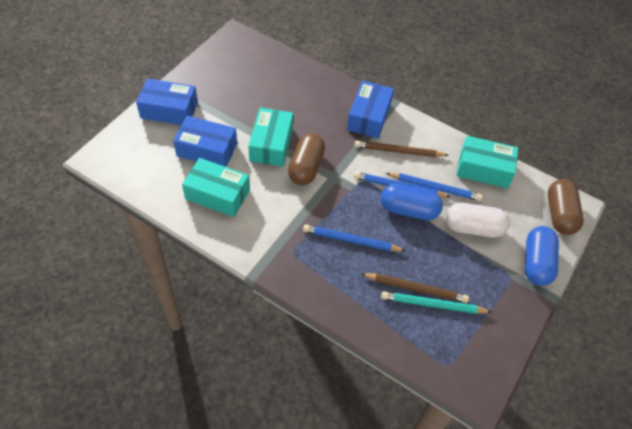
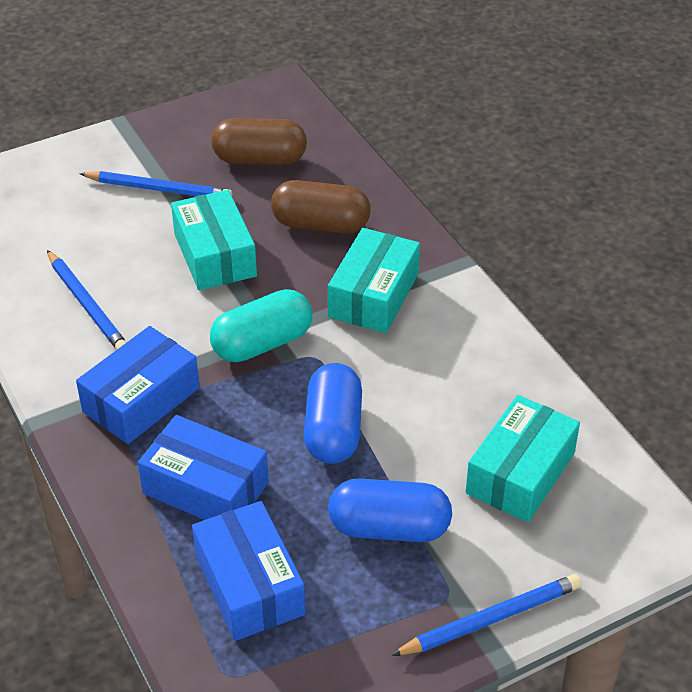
brown pencil: [355,141,449,157] [362,273,469,303] = 2 -> none = 0
turquoise capsule: none = 0 -> [210,289,312,362] = 1
turquoise pencil: [381,291,491,314] = 1 -> none = 0
white capsule: [445,203,510,238] = 1 -> none = 0

